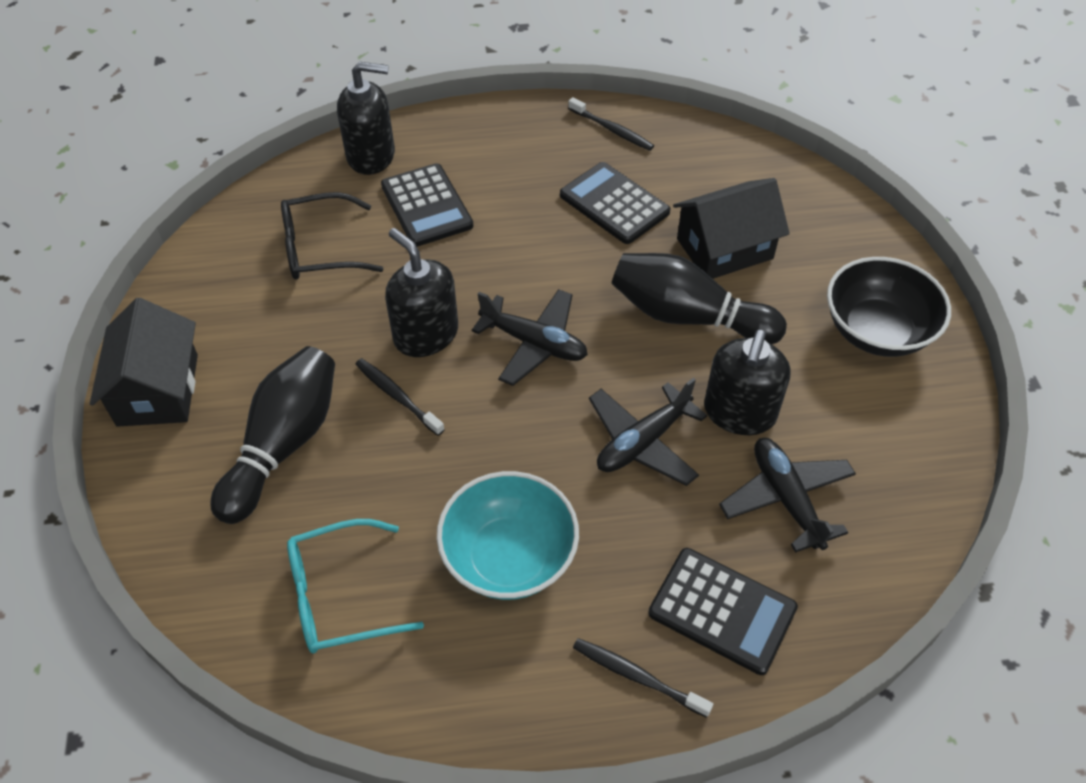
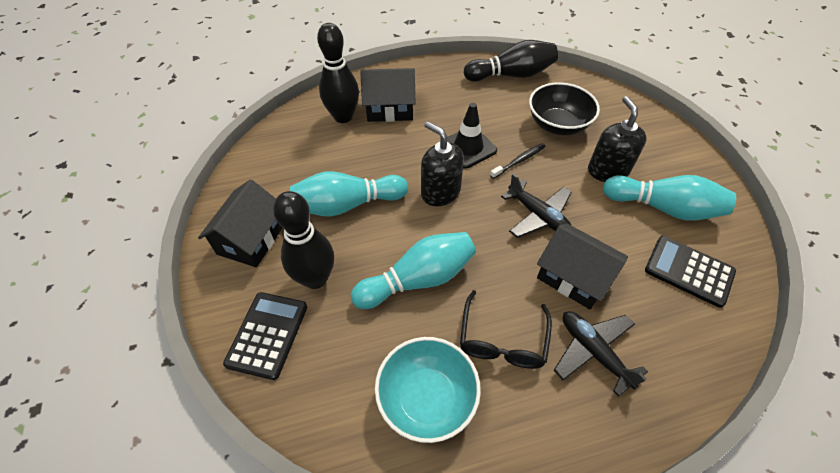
black bowling pin: [210,346,335,524] [611,253,787,344] = 2 -> [273,191,334,289] [317,23,359,123] [464,40,558,82] = 3
black calculator: [381,163,473,247] [560,162,670,244] [648,548,798,675] = 3 -> [223,292,307,380] [645,236,736,308] = 2
black house: [90,298,198,427] [673,178,790,279] = 2 -> [198,179,282,267] [360,68,416,122] [537,223,628,309] = 3
black plane: [472,289,588,386] [589,378,707,486] [719,438,856,553] = 3 -> [501,174,572,238] [554,311,648,397] = 2
black soap dispenser: [337,62,395,175] [385,228,458,357] [704,330,791,435] = 3 -> [421,121,464,206] [588,96,647,182] = 2
black toothbrush: [355,358,445,436] [568,97,654,151] [573,638,713,718] = 3 -> [490,143,546,179] = 1
black traffic cone: none = 0 -> [447,103,497,169] = 1
turquoise bowling pin: none = 0 -> [290,171,408,217] [351,232,476,309] [603,175,736,221] = 3
turquoise glasses: [287,519,424,653] = 1 -> none = 0

